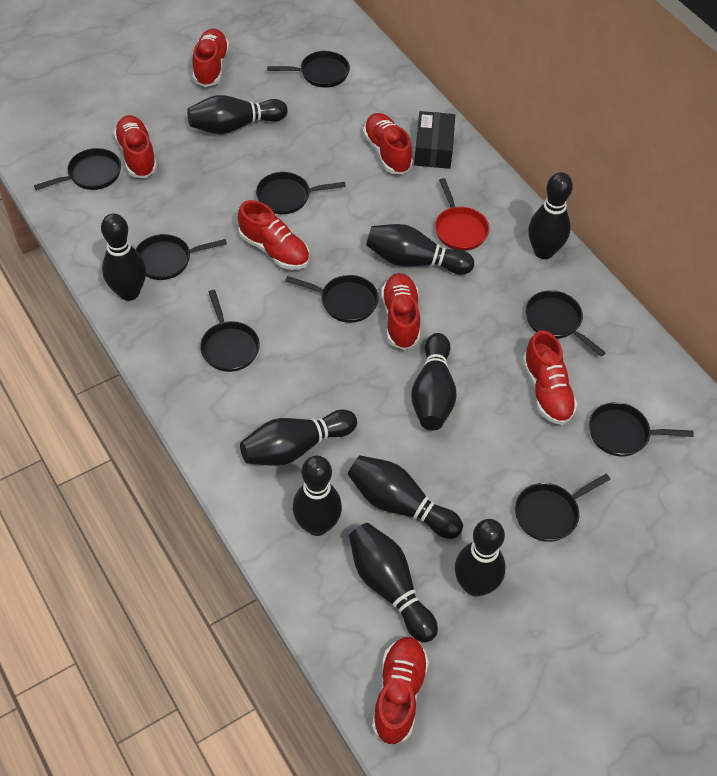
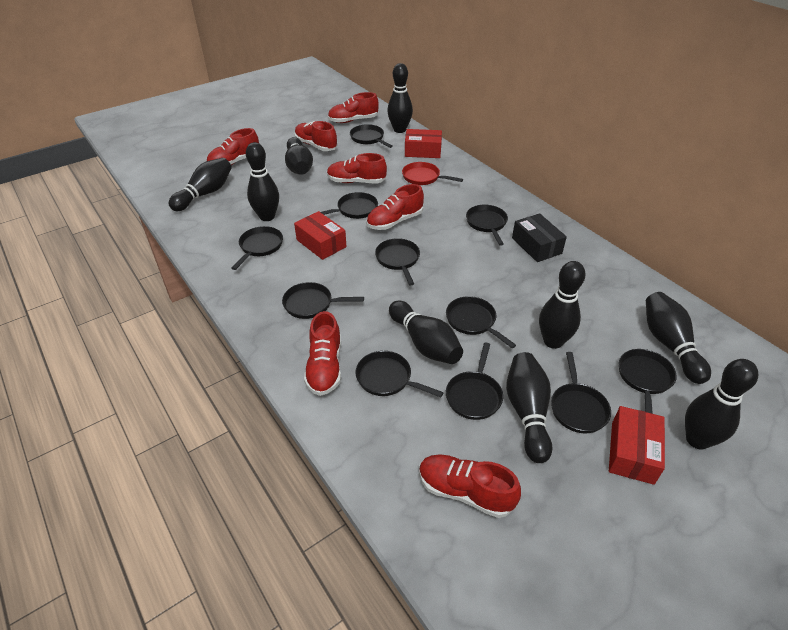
black bowling pin: [101,213,146,301] [187,95,288,134] [240,410,357,466] [293,456,342,536] [348,455,463,539] [349,523,438,643] [366,224,474,275] [411,333,457,430] [455,519,506,596] [528,172,573,259] = 10 -> [169,158,232,211] [246,142,279,221] [285,137,313,175] [387,63,413,133] [389,301,463,364] [506,352,552,463] [539,261,585,349] [646,292,711,384] [685,359,758,450] = 9
black pan: [34,148,121,190] [135,234,227,280] [200,290,260,372] [256,172,346,214] [267,51,350,88] [285,275,379,323] [515,474,610,542] [525,290,606,356] [589,402,693,457] = 9 -> [231,226,283,270] [282,282,364,319] [321,192,378,219] [350,124,393,148] [356,351,444,398] [375,238,420,286] [446,296,516,348] [446,343,503,420] [466,205,508,246] [551,352,611,433] [619,349,677,414] = 11
red box: none = 0 -> [294,211,347,260] [405,129,442,158] [609,406,665,485] = 3

